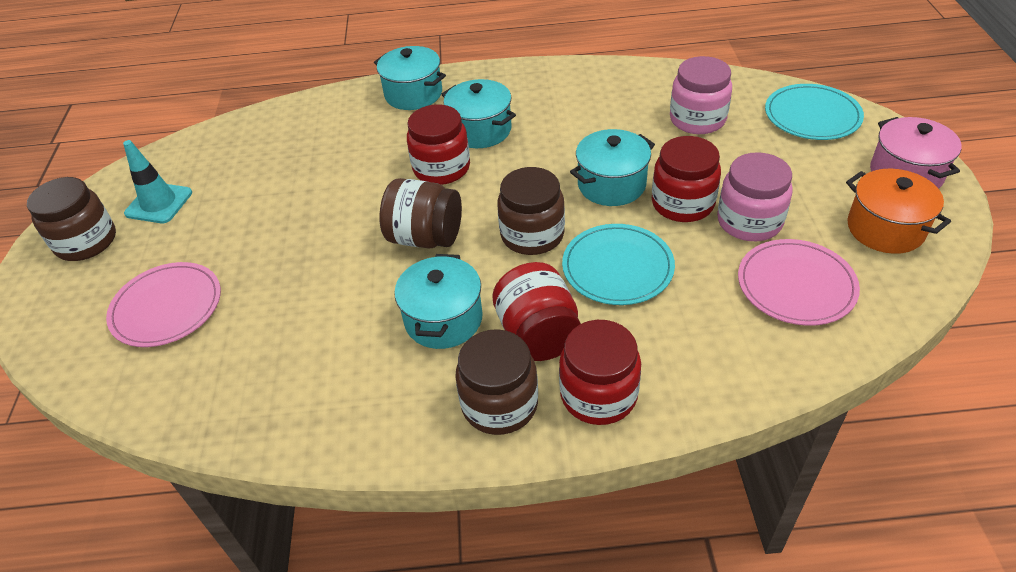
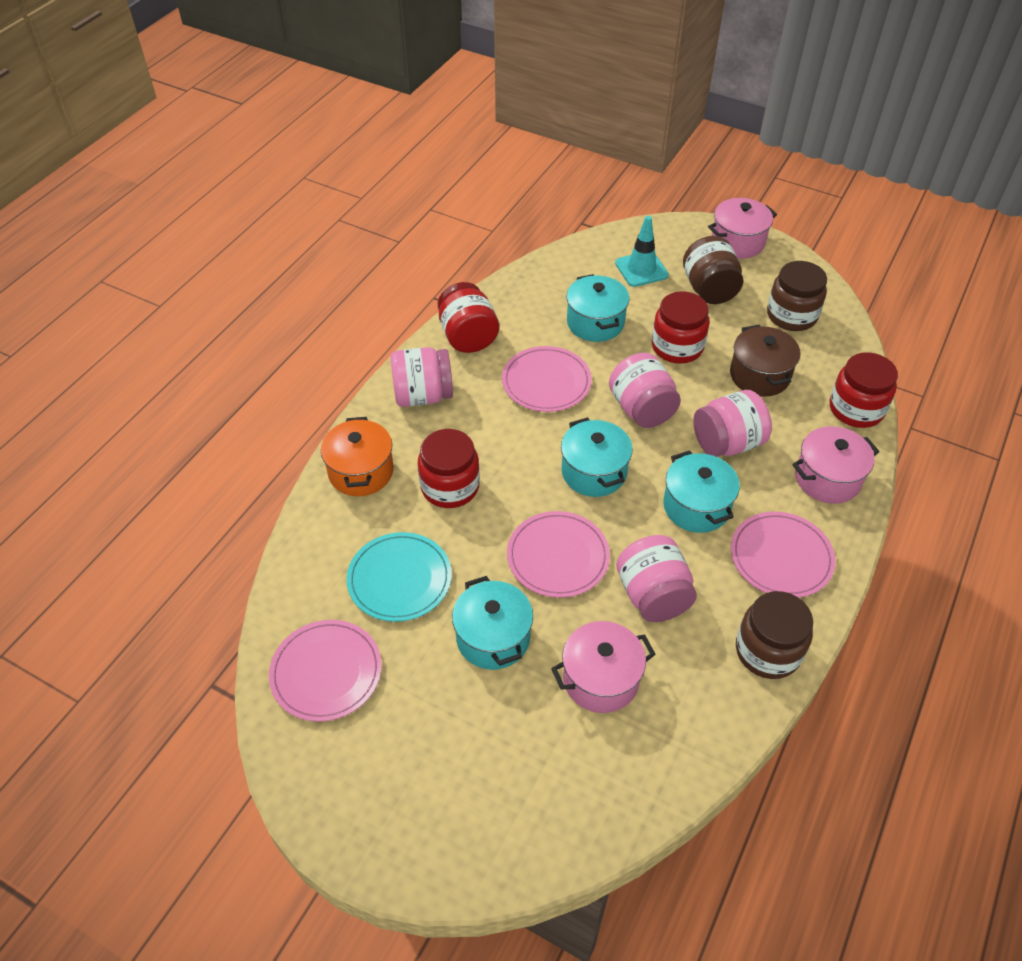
brown jar: [27,177,116,261] [379,178,462,249] [455,329,538,435] [497,167,565,255] = 4 -> [683,236,743,304] [736,591,813,679] [767,261,827,331] = 3
brown pot: none = 0 -> [730,325,801,397] = 1
pink jar: [670,56,732,134] [717,152,793,241] = 2 -> [391,347,453,407] [609,353,681,428] [616,535,697,622] [693,390,772,457] = 4
pink plate: [106,262,221,347] [738,239,860,326] = 2 -> [269,620,382,722] [502,346,592,412] [507,511,610,598] [731,512,835,598] = 4
pink pot: [870,117,962,189] = 1 -> [551,621,656,713] [708,198,777,259] [792,426,879,504] = 3
turquoise plate: [562,224,675,305] [765,84,864,140] = 2 -> [346,532,452,622] = 1

